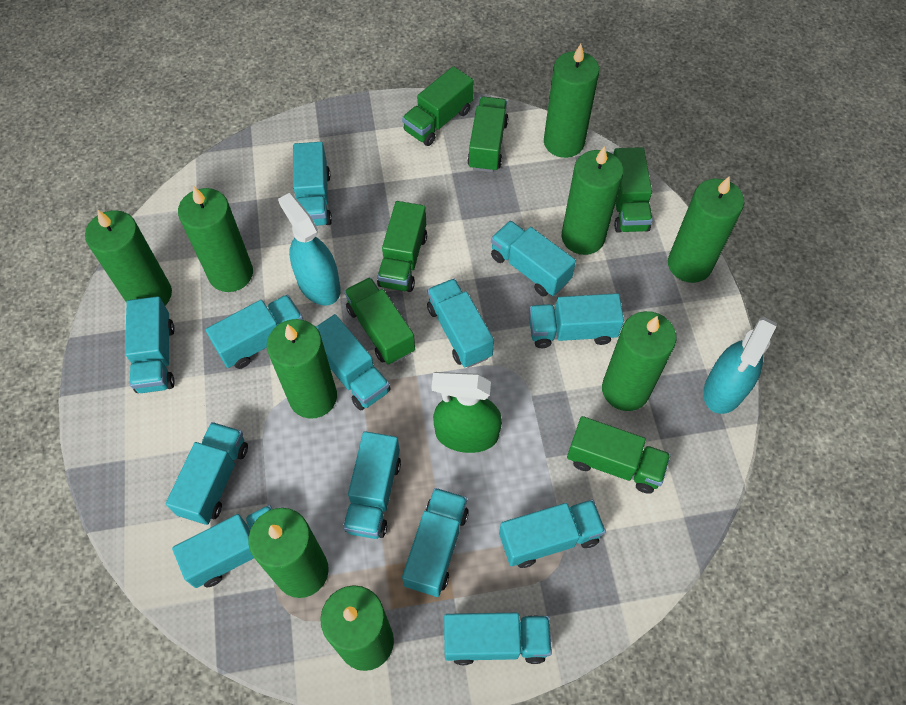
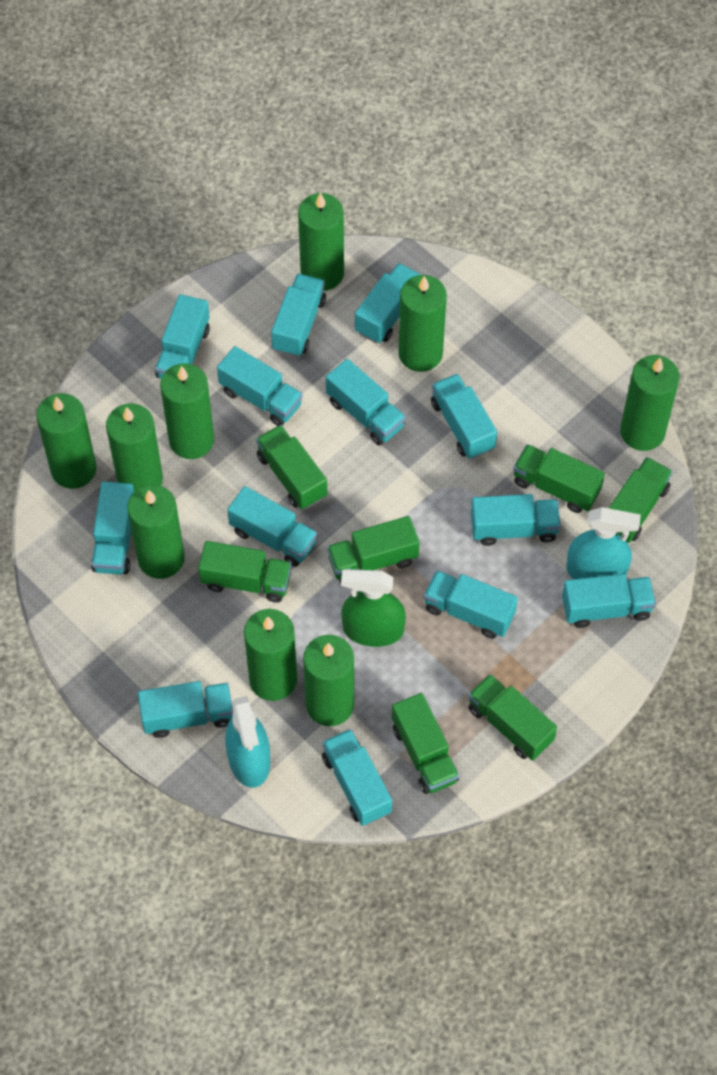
green truck: [344,277,415,365] [377,201,427,292] [402,66,474,146] [467,97,508,172] [567,416,671,494] [614,147,653,233] = 6 -> [198,541,291,603] [256,425,327,509] [327,516,420,583] [392,693,459,794] [468,674,557,761] [513,444,605,513] [609,457,673,543] = 7

